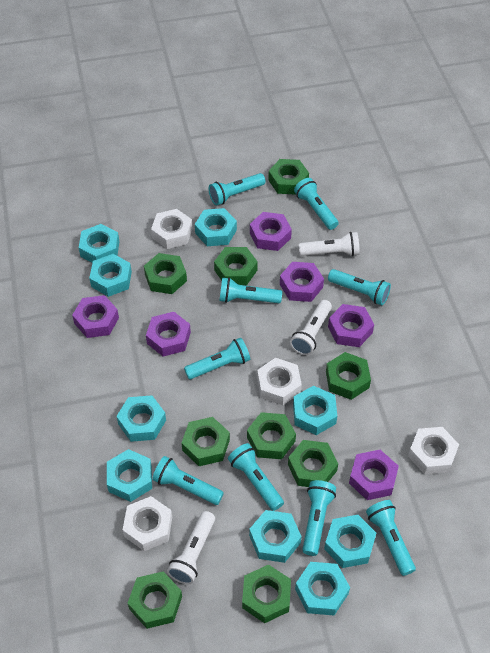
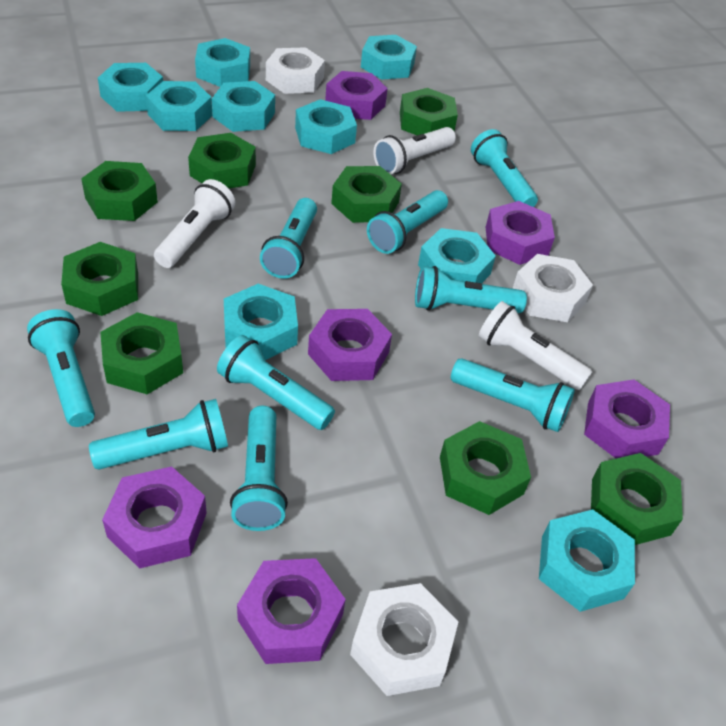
green nut: [128,572,182,629] [144,253,187,294] [182,417,230,466] [214,247,258,285] [242,565,291,623] [247,412,296,459] [268,159,309,195] [288,440,338,487] [326,352,371,400] = 9 -> [61,242,138,316] [81,161,158,221] [100,312,183,394] [188,133,256,189] [331,166,402,223] [400,88,458,135] [440,421,531,515] [591,453,683,545] = 8
white nut: [123,496,172,551] [151,209,193,249] [257,358,302,405] [408,427,459,474] = 4 -> [266,47,325,94] [350,583,458,696] [512,254,593,322] = 3

